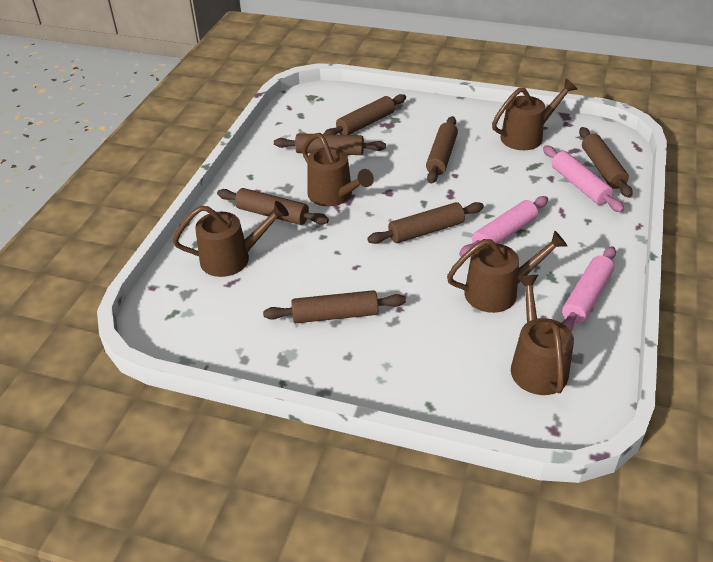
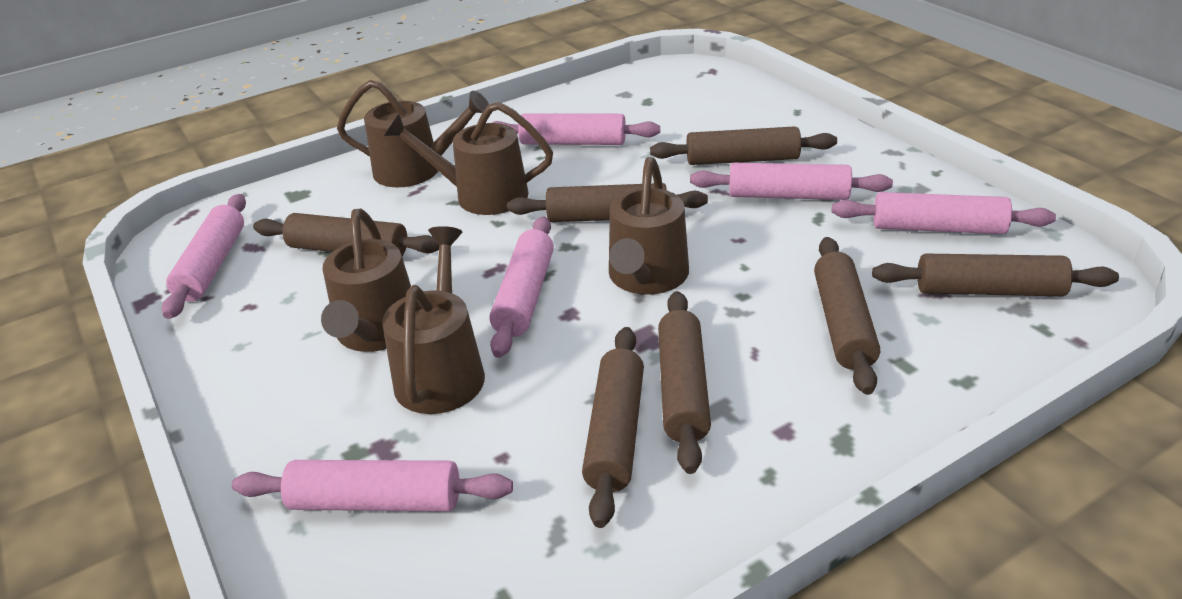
pink rolling pin: [459,196,548,257] [543,146,624,212] [561,246,616,331] = 3 -> [162,194,246,319] [232,460,513,512] [489,217,554,358] [492,113,660,145] [690,163,893,200] [832,192,1056,234] = 6

